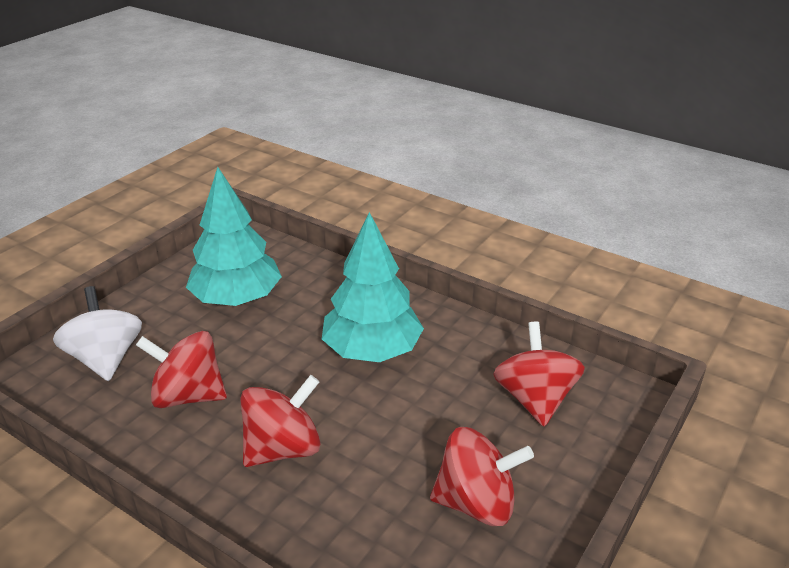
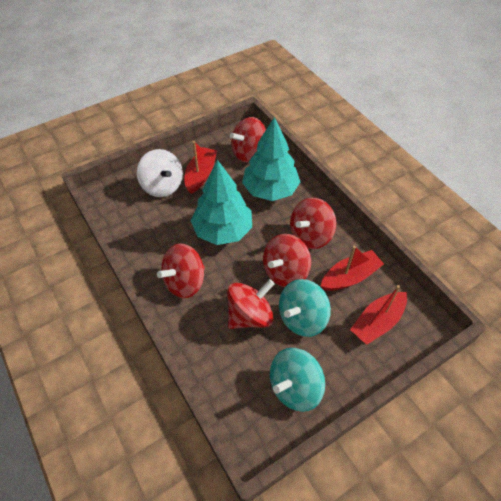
red boat: none = 0 -> [185,141,217,194] [320,246,384,291] [350,285,407,345] = 3
red spinning top: [136,331,227,408] [240,375,321,467] [430,427,534,526] [493,321,585,426] = 4 -> [157,243,205,298] [227,279,275,329] [230,117,266,162] [263,234,311,287] [290,198,336,249] = 5
turquoise spinning top: none = 0 -> [270,348,325,412] [279,279,331,337] = 2

